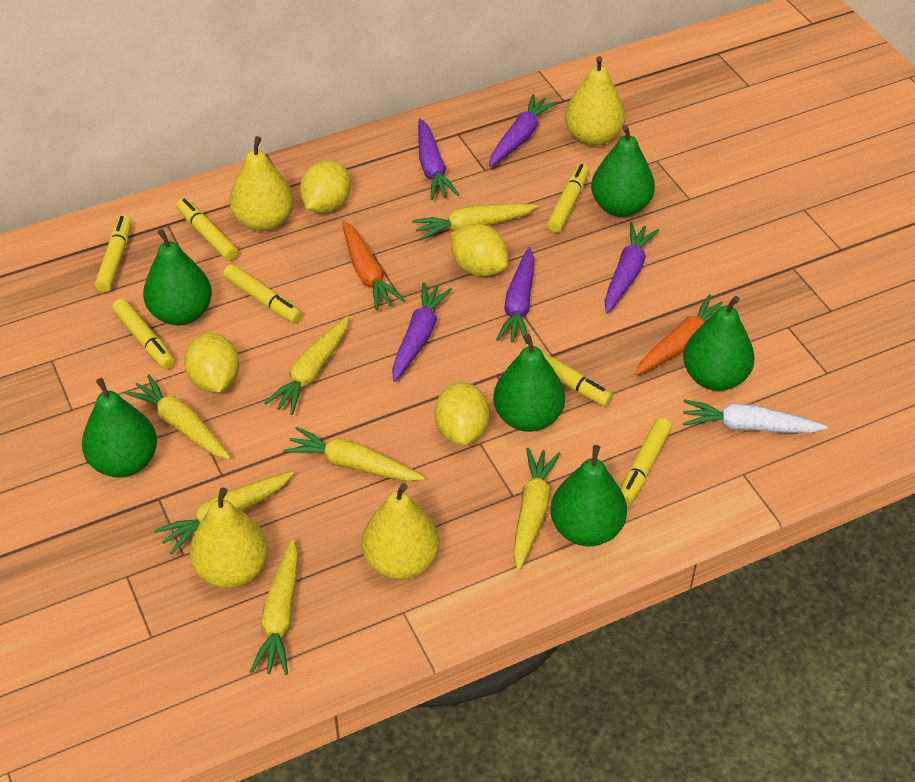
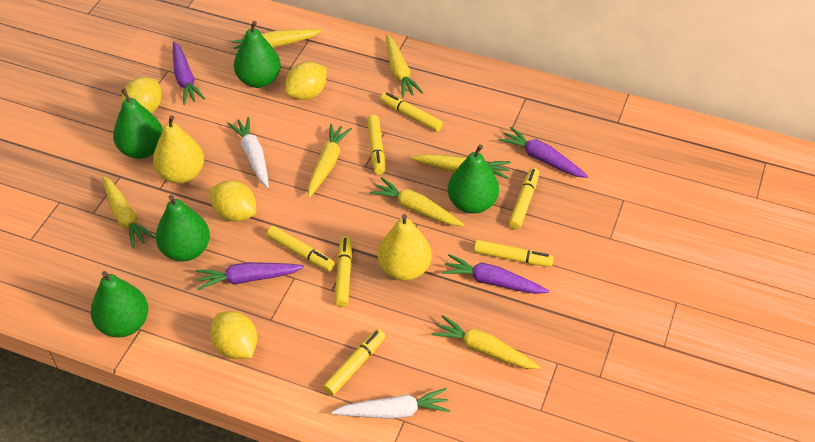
green pear: [82,378,157,477] [143,229,212,325] [493,334,565,432] [550,445,627,546] [591,125,655,217] [683,296,755,391] = 6 -> [91,271,148,338] [113,89,163,159] [156,195,210,262] [234,21,281,88] [448,144,499,214] = 5
orange carrot: [342,221,405,311] [635,294,723,375] = 2 -> none = 0
purple carrot: [392,282,452,382] [418,119,459,200] [489,94,557,167] [496,247,534,344] [605,222,659,314] = 5 -> [173,41,205,105] [196,262,304,290] [442,254,549,294] [499,127,588,178] = 4
white carrot: [683,399,828,433] = 1 -> [228,117,269,188] [332,388,450,419] = 2
yellow pear: [190,488,269,588] [229,136,294,232] [362,483,439,580] [565,56,625,146] = 4 -> [153,115,204,183] [378,214,432,281] = 2

